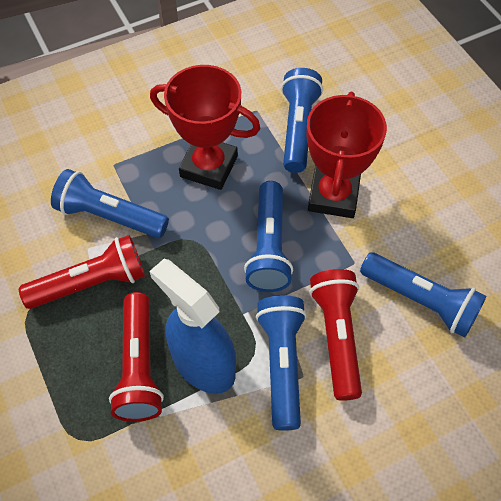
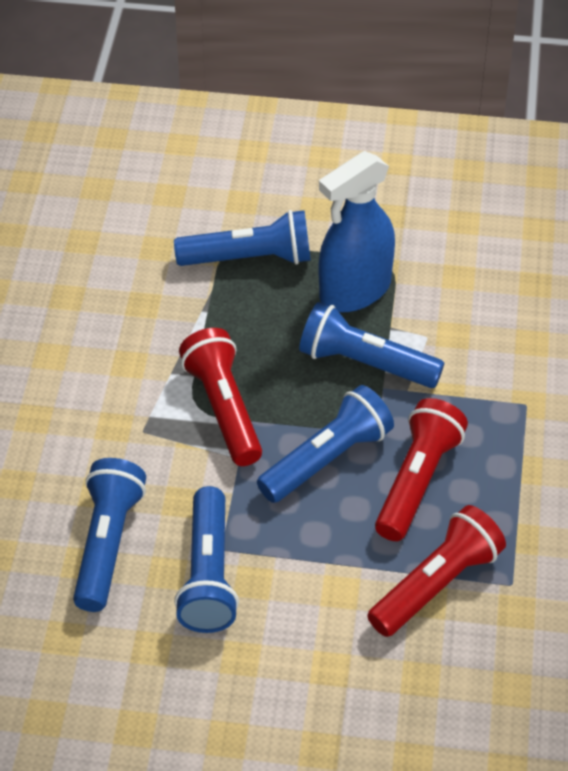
red trophy: [150,65,260,190] [306,92,387,218] = 2 -> none = 0

